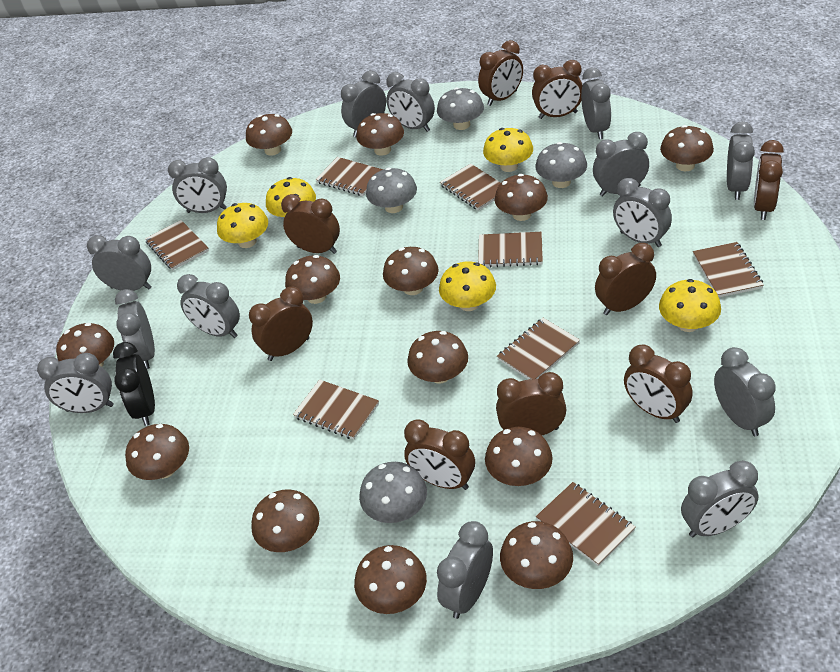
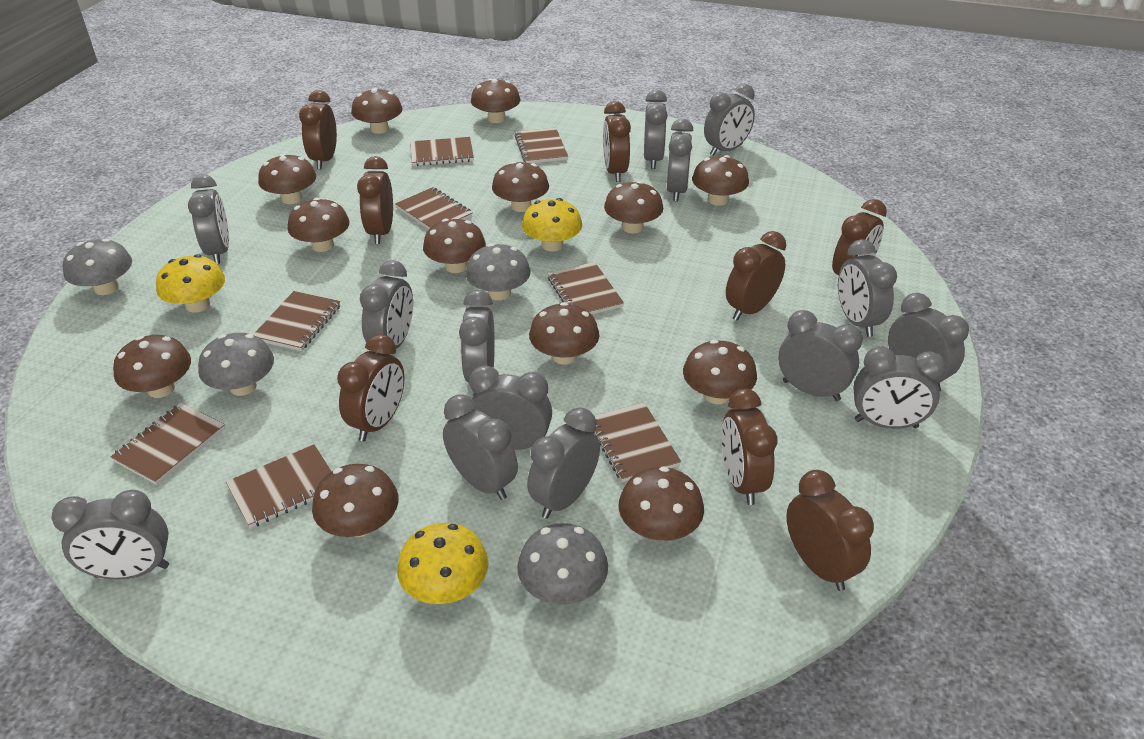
black clock: [113,342,155,426] = 1 -> none = 0
brown clock: [249,287,313,361] [281,194,340,254] [404,419,475,490] [478,40,523,106] [496,372,567,435] [532,60,583,119] [595,243,656,315] [624,344,693,423] [754,140,784,220] = 9 -> [299,90,337,169] [337,334,404,441] [357,156,393,244] [603,101,631,182] [722,389,777,505] [726,231,786,321] [787,470,874,591] [832,199,887,286] = 8
yellow mushroom: [217,203,268,248] [266,177,316,217] [439,262,496,311] [483,128,533,172] [659,279,721,332] = 5 -> [156,254,225,313] [397,523,489,604] [522,198,582,252] = 3

